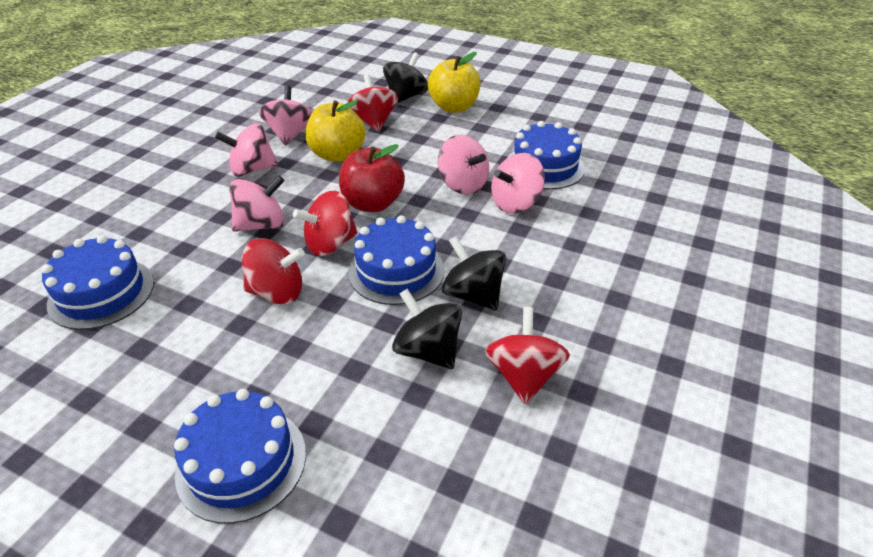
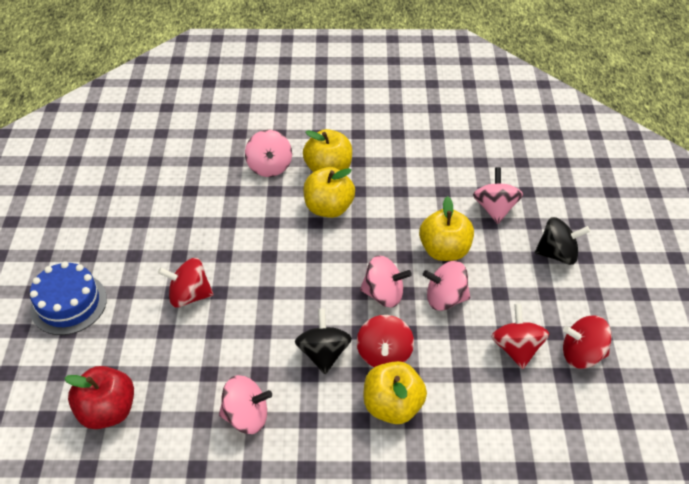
black spinning top: [383,52,428,103] [392,289,462,369] [442,236,506,311] = 3 -> [295,308,352,374] [535,217,590,265] = 2
blue cake: [41,235,154,330] [174,389,306,524] [348,215,444,305] [507,121,585,189] = 4 -> [30,261,107,335] = 1
yellow apple: [305,100,366,162] [428,52,481,113] = 2 -> [303,129,352,172] [303,167,355,218] [363,361,427,424] [419,196,474,261] = 4

